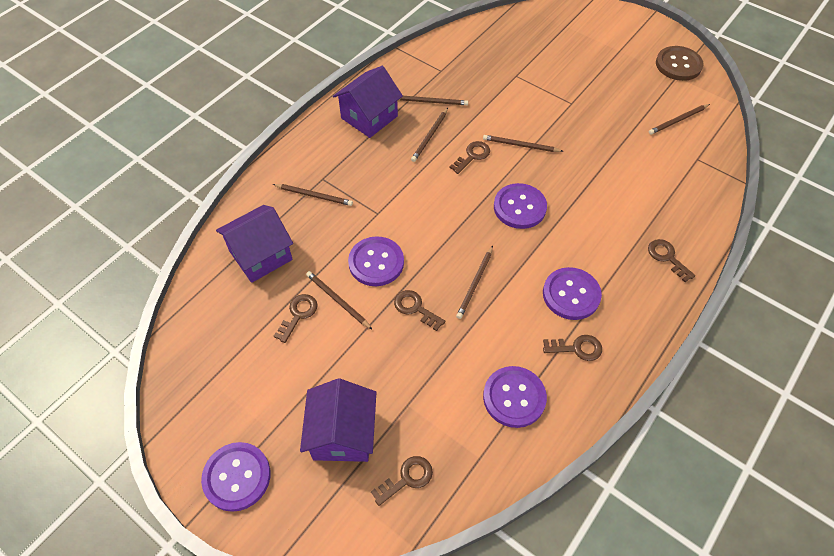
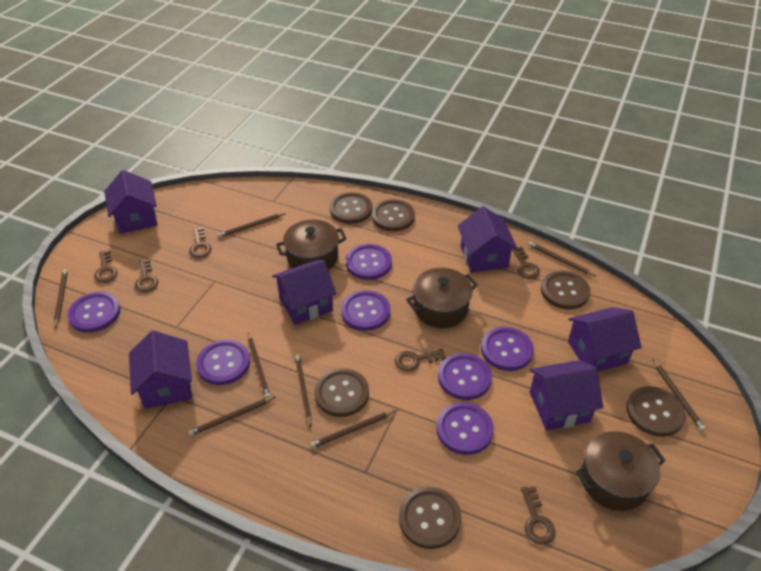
brown button: [656,46,703,81] = 1 -> [314,368,369,417] [330,192,373,224] [372,199,415,231] [399,487,461,549] [541,271,590,309] [626,386,685,437] = 6
brown pencil: [273,184,353,206] [306,271,372,329] [399,96,468,105] [411,108,448,162] [456,246,493,319] [483,135,564,152] [649,104,710,135] = 7 -> [54,269,68,328] [188,397,275,436] [218,213,286,238] [248,333,271,398] [295,355,312,428] [310,411,395,448] [529,242,596,276] [653,359,706,431] = 8
brown pot: none = 0 -> [276,220,346,270] [406,268,478,328] [576,431,665,511] = 3
purple button: [201,442,270,512] [348,236,404,286] [483,366,547,428] [494,183,547,229] [543,267,602,320] = 5 -> [68,292,120,333] [196,340,250,385] [341,290,390,331] [346,244,392,280] [436,402,494,455] [438,353,492,400] [481,327,534,371] = 7
purple house: [216,205,293,283] [300,379,376,462] [333,66,403,138] = 3 -> [104,170,158,234] [129,330,192,409] [272,260,337,325] [458,206,518,273] [529,360,603,431] [568,307,642,372] = 6

